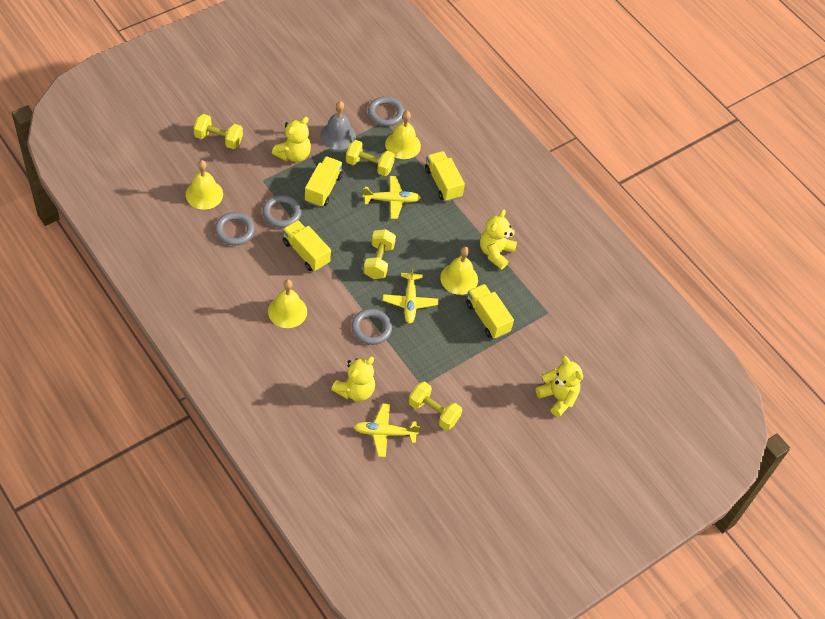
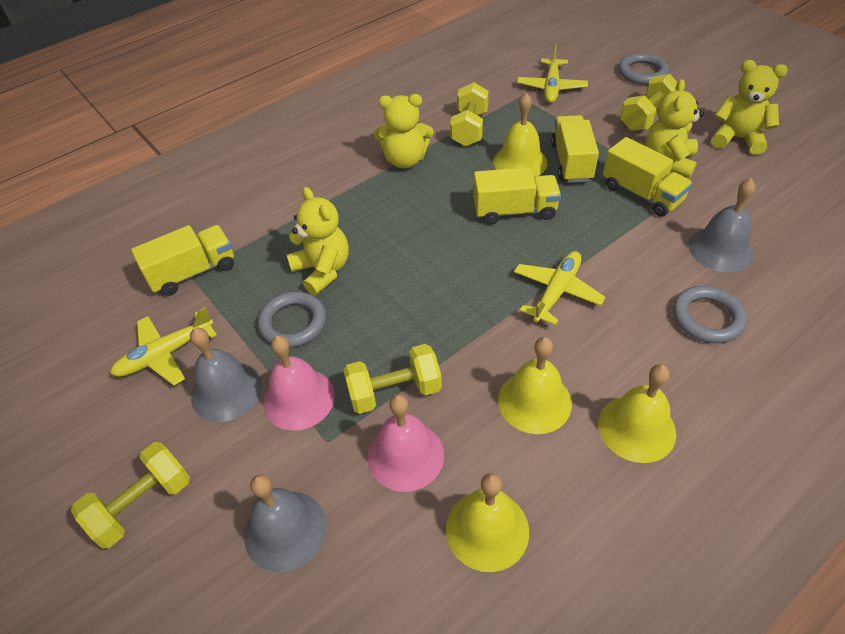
grey bell: [320,101,356,150] = 1 -> [190,328,262,422] [244,474,326,572] [688,178,755,272] = 3
grey ring: [215,212,255,246] [262,195,302,228] [351,309,392,345] [368,97,404,126] = 4 -> [258,292,326,348] [618,53,669,85] [673,286,747,343] = 3
pink bell: none = 0 -> [263,335,335,431] [368,394,444,492] = 2

